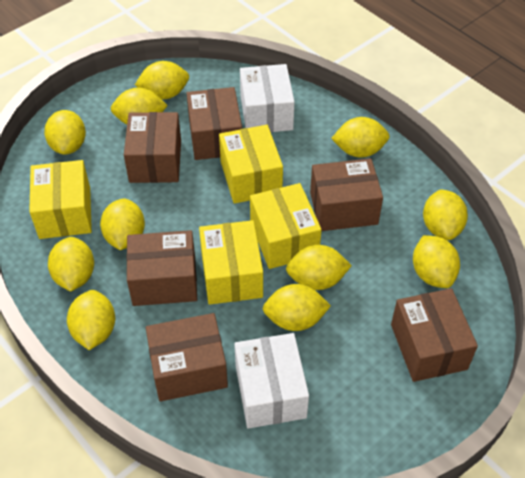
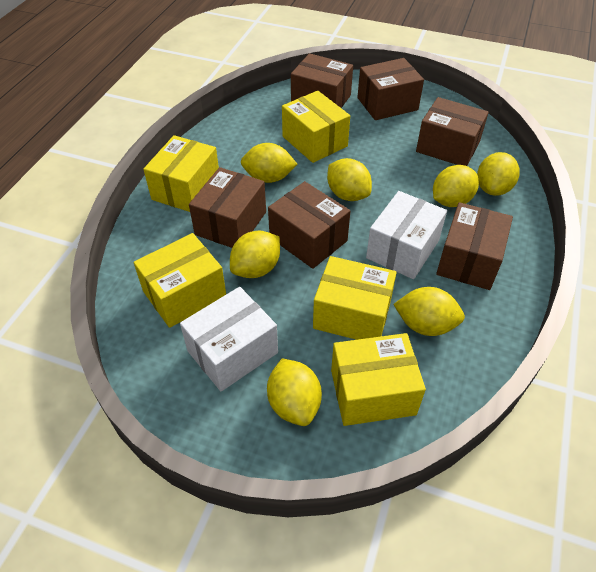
yellow box: [29,160,92,239] [199,220,263,305] [219,125,283,204] [250,183,322,269] = 4 -> [134,233,226,328] [143,135,219,212] [282,91,350,163] [313,256,397,340] [331,333,426,426] = 5
yellow lemon: [44,110,86,155] [48,237,94,292] [67,290,115,350] [100,199,145,250] [111,88,168,124] [135,61,189,100] [263,284,331,331] [286,245,352,290] [331,117,390,158] [413,235,460,288] [423,190,468,240] = 11 -> [230,231,280,278] [241,143,297,183] [267,359,322,426] [327,158,372,201] [393,287,465,336] [433,165,479,207] [477,152,520,196] = 7

